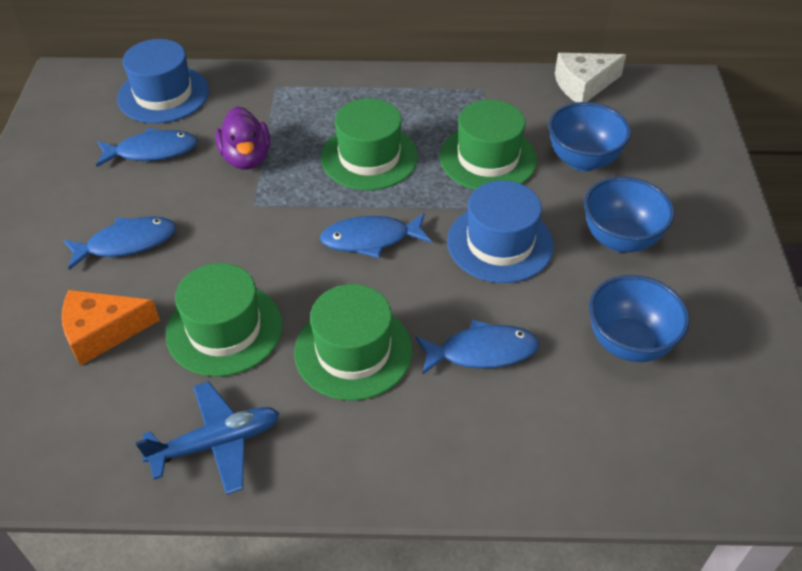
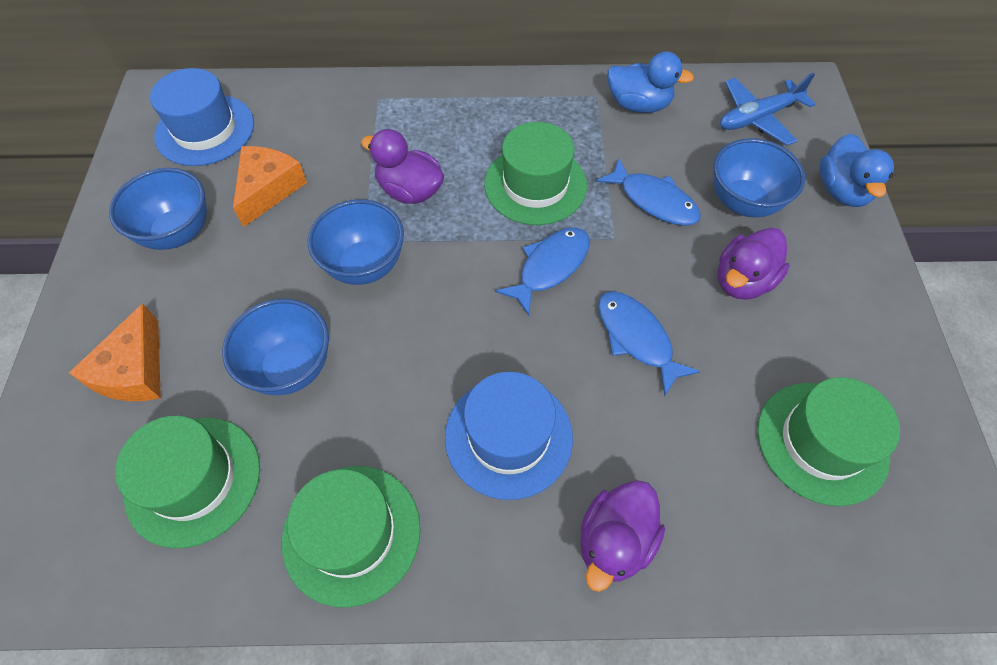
blue bowl: [548,102,631,171] [584,176,675,252] [589,275,690,362] = 3 -> [109,168,207,250] [222,299,329,395] [308,199,404,285] [713,138,805,217] = 4
blue duck: none = 0 -> [607,51,694,113] [820,133,894,207] = 2
blue fish: [63,216,176,270] [96,128,198,167] [320,213,431,258] [416,320,539,375] = 4 -> [496,228,590,316] [596,158,701,226] [598,291,700,396] = 3
orange cheese: [62,290,160,366] = 1 -> [69,303,161,401] [233,146,307,227] = 2
purple duck: [215,106,270,170] = 1 -> [361,129,444,204] [580,480,665,592] [718,228,790,300] = 3
white cheese: [555,53,626,102] = 1 -> none = 0

